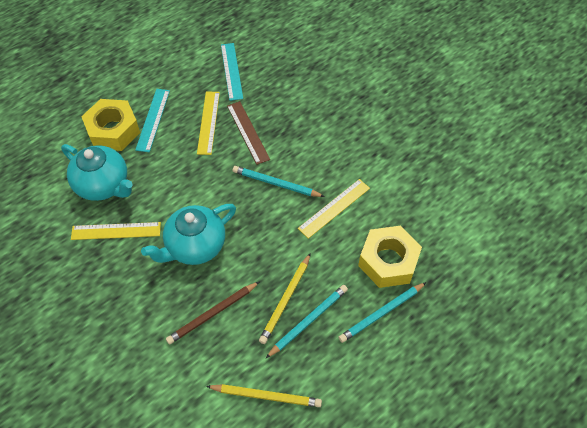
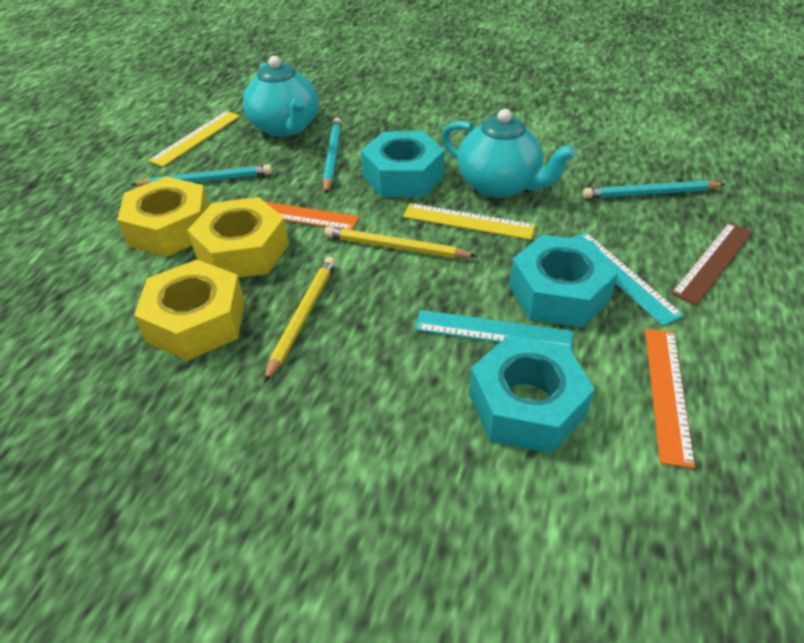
brown pencil: [166,281,260,345] = 1 -> none = 0
orange ruler: none = 0 -> [241,198,359,230] [645,329,695,468] = 2
turquoise nut: none = 0 -> [361,131,445,197] [469,335,595,454] [509,234,618,328] = 3
yellow nut: [81,99,140,151] [358,226,422,288] = 2 -> [117,176,209,257] [134,260,245,361] [187,197,289,278] = 3
yellow ruler: [71,222,161,240] [197,91,220,155] [298,179,370,239] = 3 -> [148,111,240,167] [403,203,535,240] = 2

